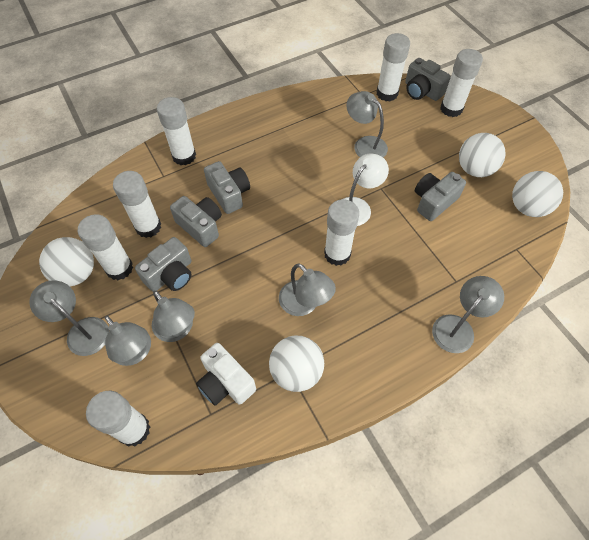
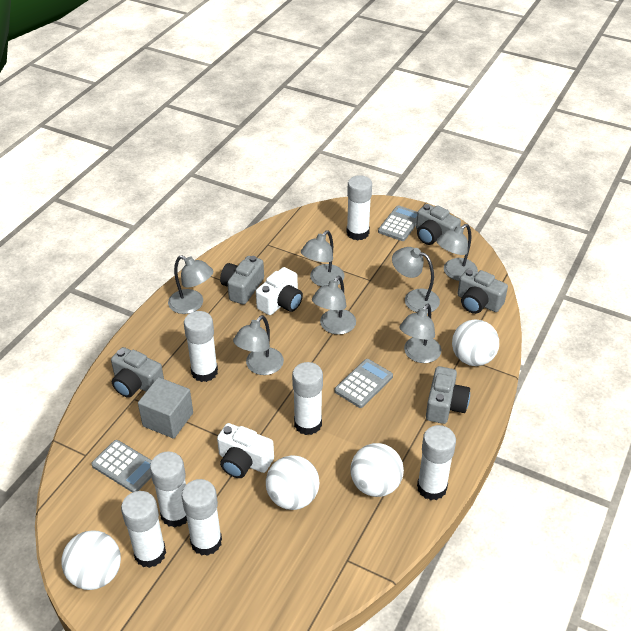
grey calculator: none = 0 -> [91,440,152,493] [334,359,393,408] [378,206,418,241] = 3
grey cube: none = 0 -> [138,377,193,439] = 1
grey lamp: [29,280,109,356] [105,316,151,366] [152,291,195,342] [279,263,336,316] [346,91,388,158] [432,276,504,353] = 6 -> [168,256,213,314] [233,315,284,375] [301,230,344,287] [312,276,356,335] [392,247,440,313] [400,304,441,363] [436,224,478,281] = 7
white camera: [196,343,256,406] = 1 -> [217,423,274,478] [256,267,303,315] = 2
white lamp: [344,154,389,226] = 1 -> none = 0

